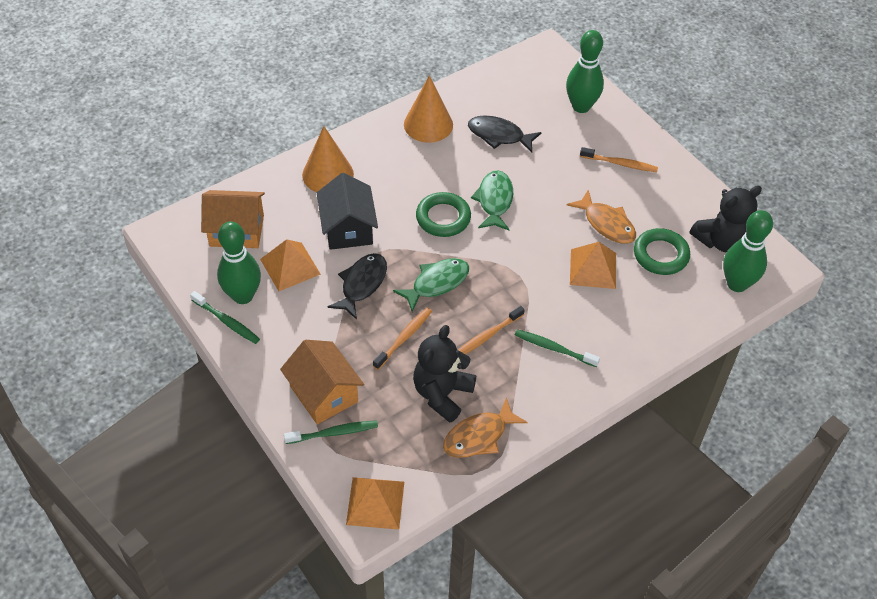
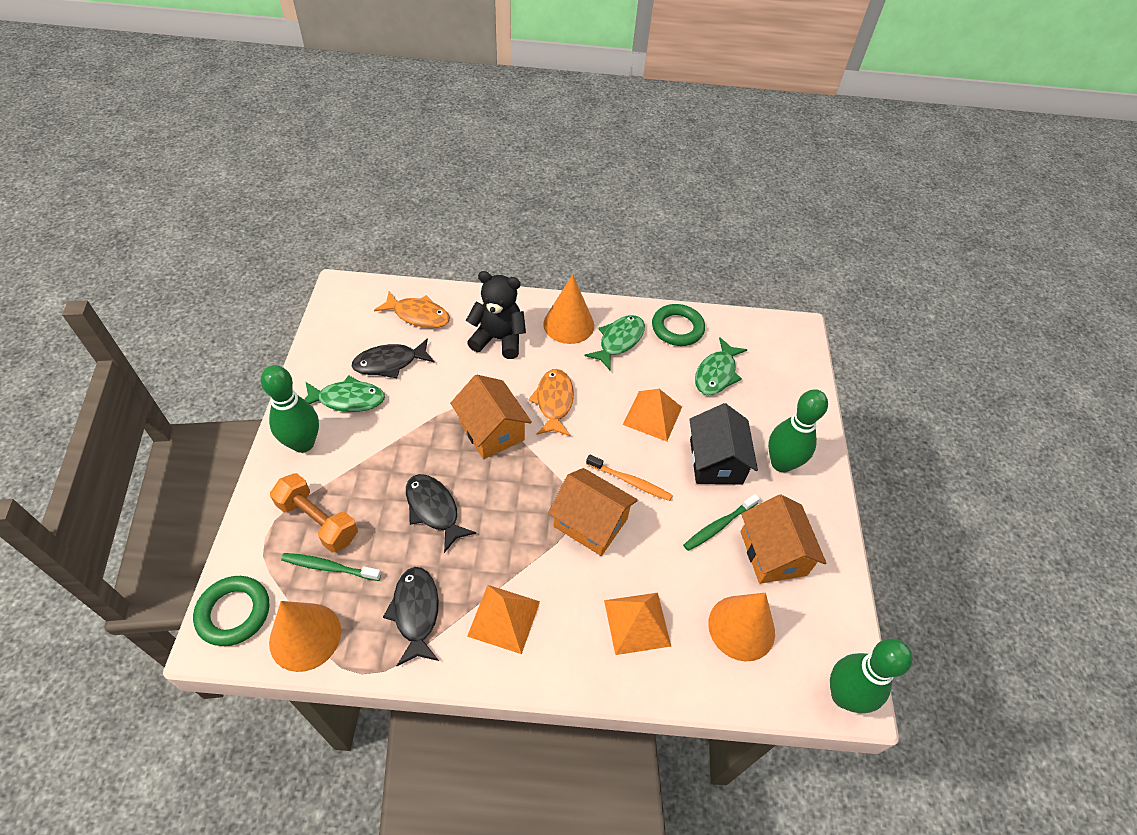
black fish: [328,253,387,320] [468,115,542,153] = 2 -> [352,338,435,378] [383,567,439,666] [406,474,476,553] = 3
black teddy bear: [413,325,476,423] [690,185,762,253] = 2 -> [466,271,526,359] = 1
green fish: [393,258,469,312] [471,170,513,230] = 2 -> [304,376,385,412] [585,315,645,370] [695,337,747,395] = 3
green toothbrush: [190,291,260,344] [284,420,378,444] [515,329,600,367] = 3 -> [281,553,381,581] [683,494,760,551] = 2
orange cone: [302,126,354,192] [404,75,453,143] = 2 -> [269,601,341,672] [543,274,594,344] [708,592,775,661] = 3
orange dumbbell: none = 0 -> [270,473,358,552] = 1
orange house: [201,190,265,248] [280,340,364,424] = 2 -> [450,375,532,459] [548,468,638,556] [741,494,826,584] = 3
orange toothbrush: [373,308,432,370] [458,306,525,354] [580,147,658,172] = 3 -> [586,454,673,501] = 1

